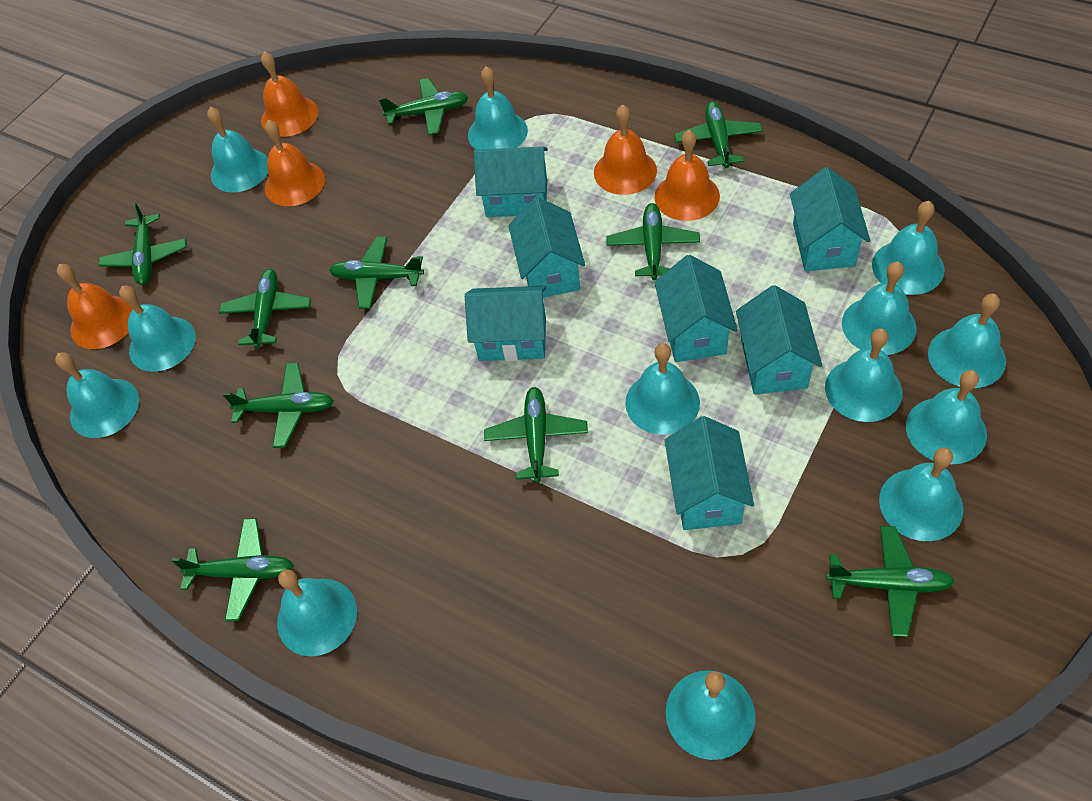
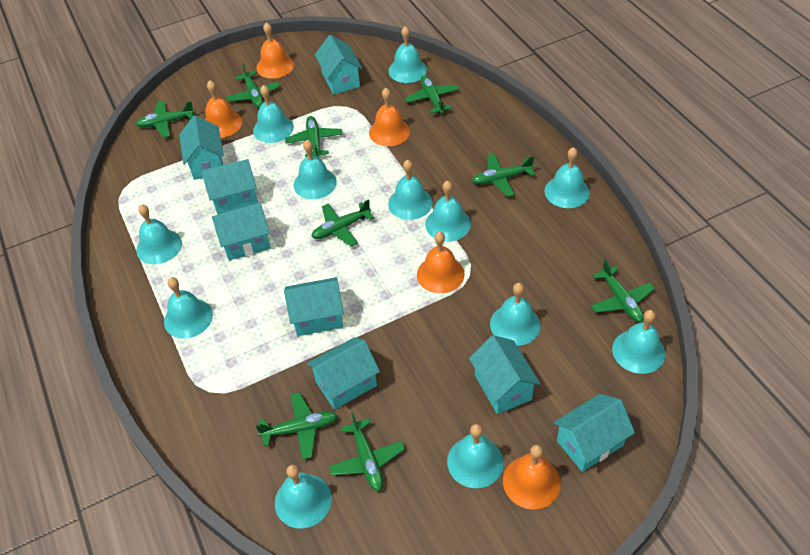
green plane: [99,202,187,285] [171,518,294,621] [219,269,311,349] [223,363,334,448] [329,237,424,309] [379,78,468,135] [484,387,588,483] [606,203,700,280] [674,101,763,168] [826,526,955,637] = 10 -> [136,100,195,138] [226,63,280,108] [255,392,337,460] [285,116,343,158] [311,199,374,246] [329,413,405,491] [405,75,459,114] [472,154,535,197] [591,259,655,323] = 9
turquoise bell: [55,352,139,438] [119,286,196,372] [207,107,268,192] [277,569,357,656] [468,66,528,150] [625,343,700,435] [666,670,755,760] [825,328,902,422] [842,262,917,355] [872,201,945,295] [879,448,964,541] [906,370,987,464] [928,294,1006,388] = 13 -> [136,204,182,264] [164,277,213,339] [253,85,294,143] [275,464,332,529] [293,140,337,199] [388,26,427,83] [388,159,433,220] [425,181,471,242] [447,424,504,488] [490,283,541,346] [545,147,590,208] [612,310,665,374] = 12
turquoise house: [465,286,546,361] [474,146,548,217] [508,197,585,298] [654,255,738,362] [665,416,754,530] [736,285,822,395] [790,167,870,271] = 7 -> [179,116,224,180] [201,159,258,214] [212,203,271,261] [284,277,344,336] [307,337,380,410] [315,35,363,95] [469,335,540,414] [554,394,635,472] = 8

